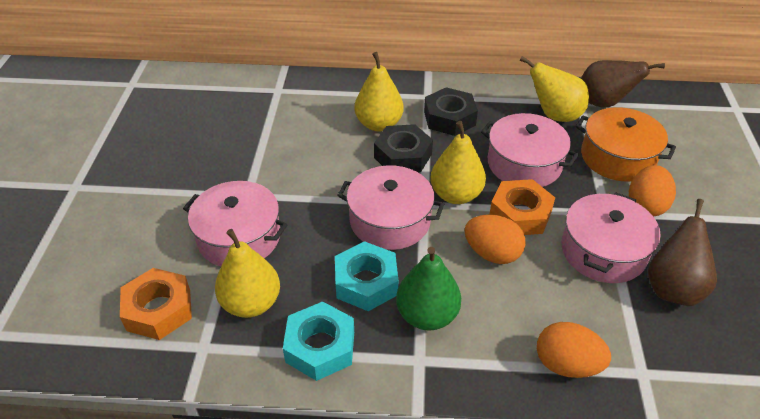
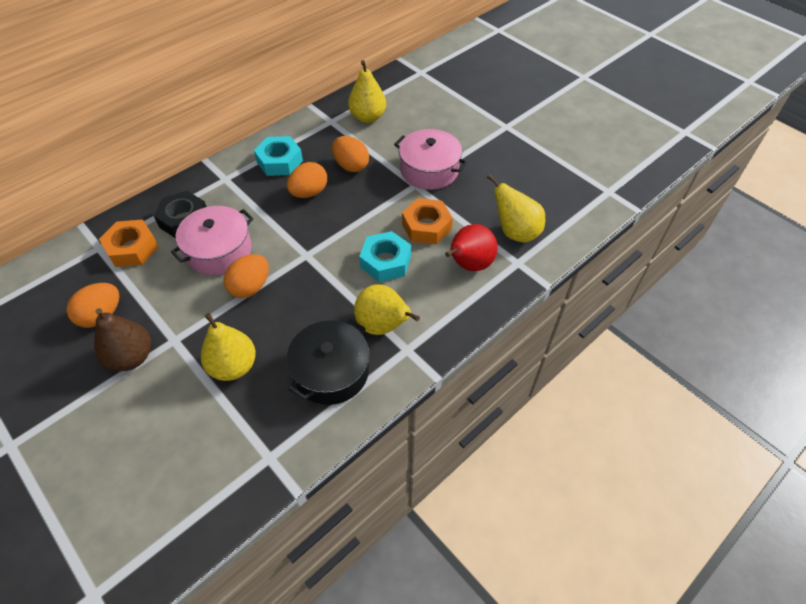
black nut: [374,124,433,173] [424,87,478,136] = 2 -> [154,191,207,238] = 1
black pot: none = 0 -> [287,319,369,405] = 1
brown pear: [581,60,665,107] [648,199,717,306] = 2 -> [94,308,151,371] = 1
green pear: [396,247,461,331] = 1 -> none = 0
orange egg: [464,214,526,264] [537,322,611,378] [629,165,676,216] = 3 -> [67,283,119,328] [224,254,269,298] [287,162,327,198] [332,136,369,172] = 4
orange pot: [576,107,676,182] = 1 -> none = 0
pink pot: [183,181,287,266] [337,165,444,250] [481,113,579,187] [561,193,661,283] = 4 -> [171,206,254,275] [394,129,468,190] = 2
red pear: none = 0 -> [445,224,498,271] = 1

